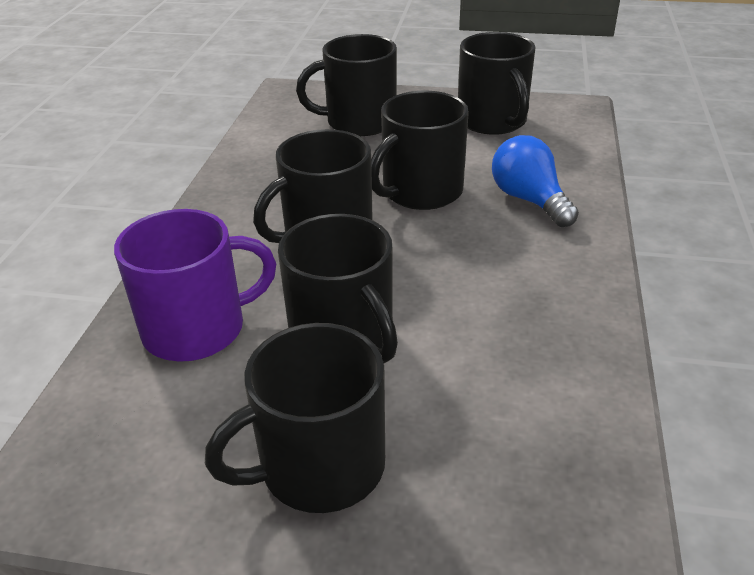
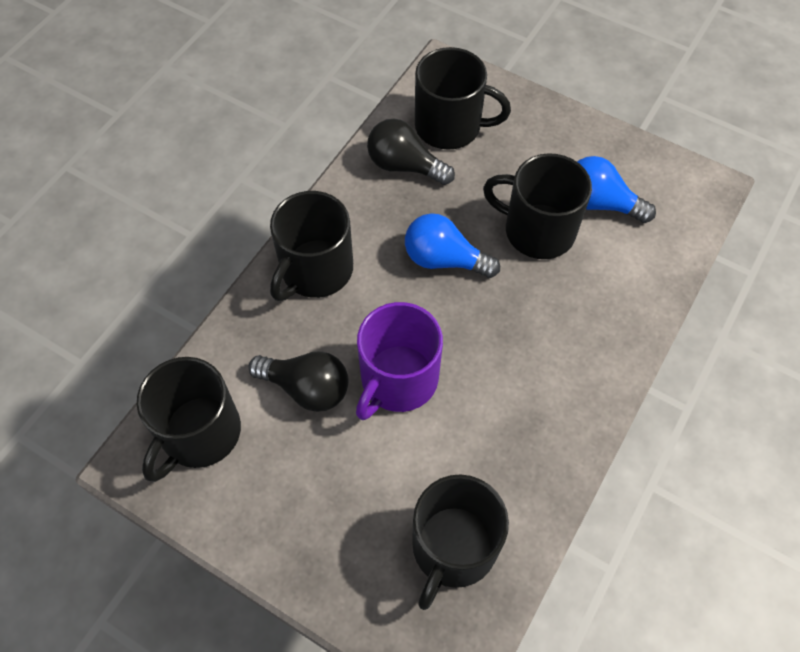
black light bulb: none = 0 -> [248,351,349,412] [367,119,455,185] = 2
black mug: [205,323,385,513] [253,129,373,243] [278,214,398,363] [296,34,397,136] [371,91,469,210] [458,32,536,135] = 6 -> [137,357,241,482] [270,191,353,301] [412,474,509,610] [415,47,511,150] [483,153,592,259] = 5
blue light bulb: [492,135,579,227] = 1 -> [405,213,500,278] [577,156,656,223] = 2

